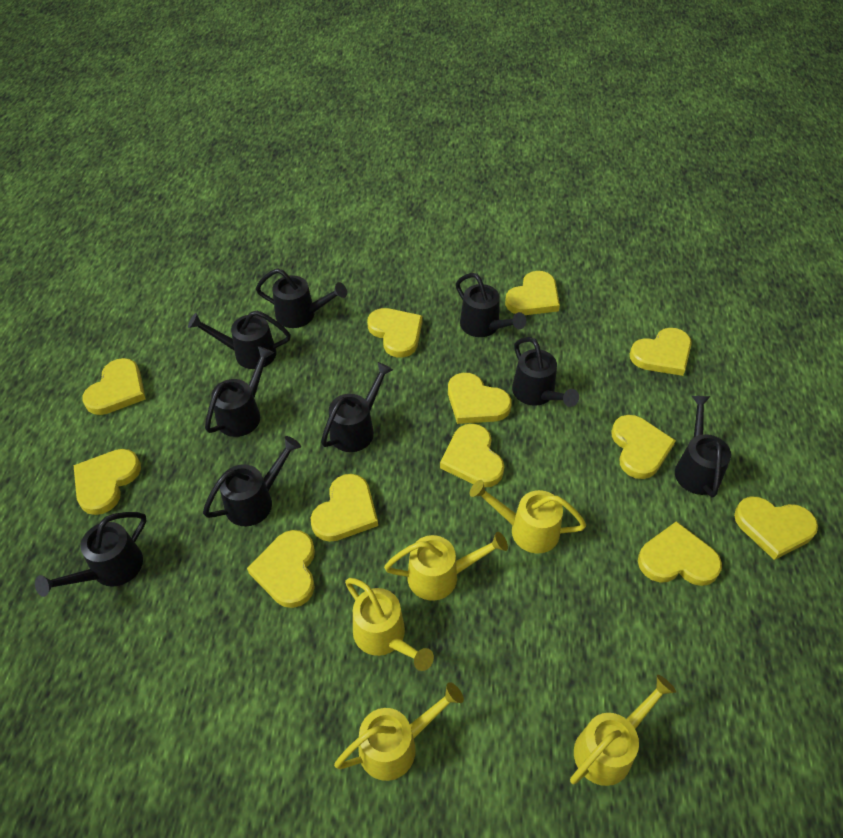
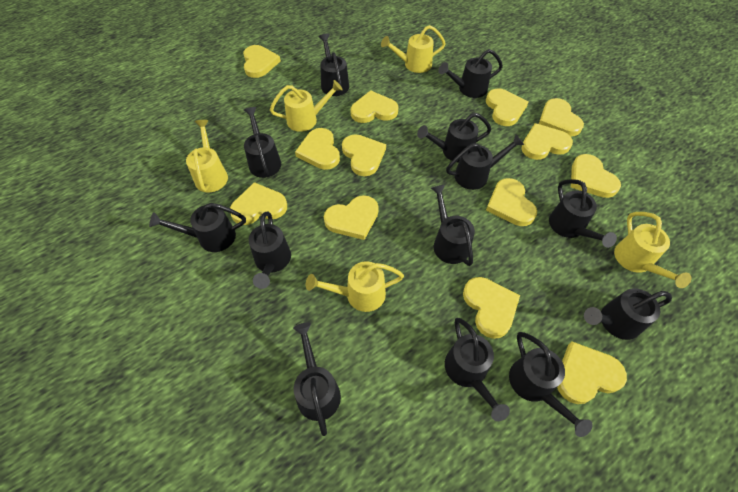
black watering can: [35,512,147,597] [188,310,291,369] [203,436,301,526] [205,346,274,437] [256,268,347,328] [321,362,393,452] [456,273,526,337] [512,337,579,407] [675,396,731,498] = 9 -> [149,203,246,252] [244,107,281,178] [249,212,291,289] [293,323,341,436] [319,34,349,96] [417,113,491,162] [431,184,475,266] [438,49,503,98] [445,318,510,421] [446,135,524,190] [509,332,593,437] [549,179,617,248] [584,288,672,340] = 13
yellow heart: [74,449,141,515] [82,358,146,415] [247,530,315,608] [311,474,378,542] [367,308,423,357] [440,423,504,487] [448,373,512,424] [505,271,560,315] [612,415,676,479] [630,328,692,376] [638,521,722,586] [734,497,818,560] = 12 -> [230,182,287,225] [243,45,281,78] [295,128,340,170] [324,195,379,240] [342,134,386,176] [350,90,398,123] [463,277,520,339] [486,88,528,126] [486,178,537,226] [521,123,573,160] [539,98,584,136] [557,342,627,404] [571,154,621,198] = 13

